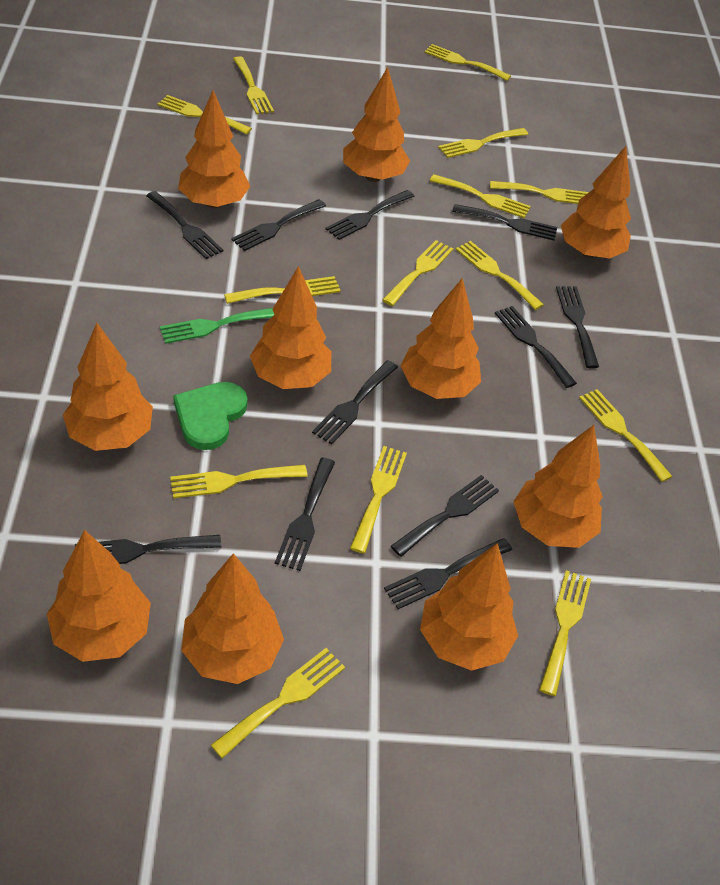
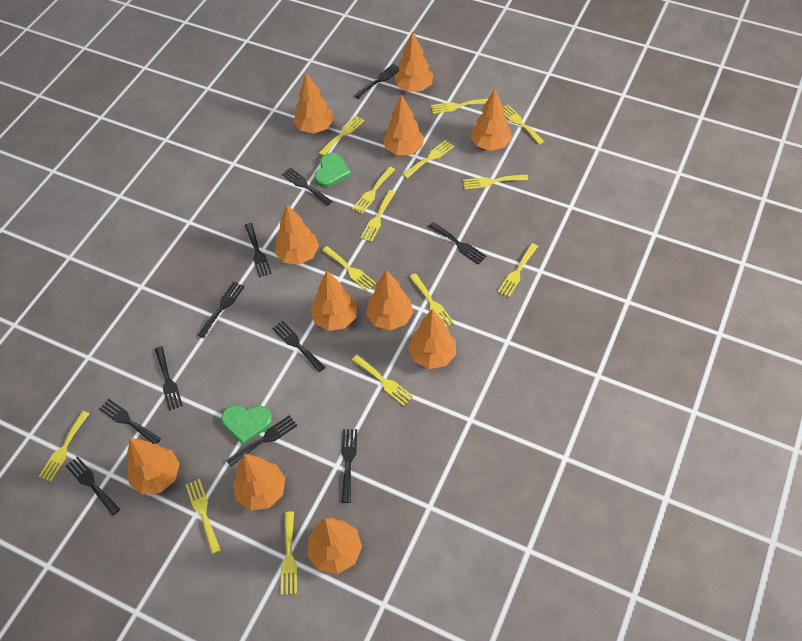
green fork: [160,308,274,344] = 1 -> none = 0
green heart: [173,382,247,450] = 1 -> [221,405,272,445] [314,153,351,187] = 2
orange tree: [47,530,151,662] [63,323,153,451] [178,90,251,208] [181,553,284,684] [250,266,331,389] [343,67,410,182] [401,278,481,399] [420,543,518,671] [513,425,603,548] [561,146,631,259] = 10 -> [127,438,180,494] [233,454,285,510] [275,205,319,265] [294,73,334,133] [307,518,362,574] [310,270,357,331] [366,270,413,330] [383,94,424,155] [394,31,433,92] [408,309,456,369] [470,89,512,151] = 11

